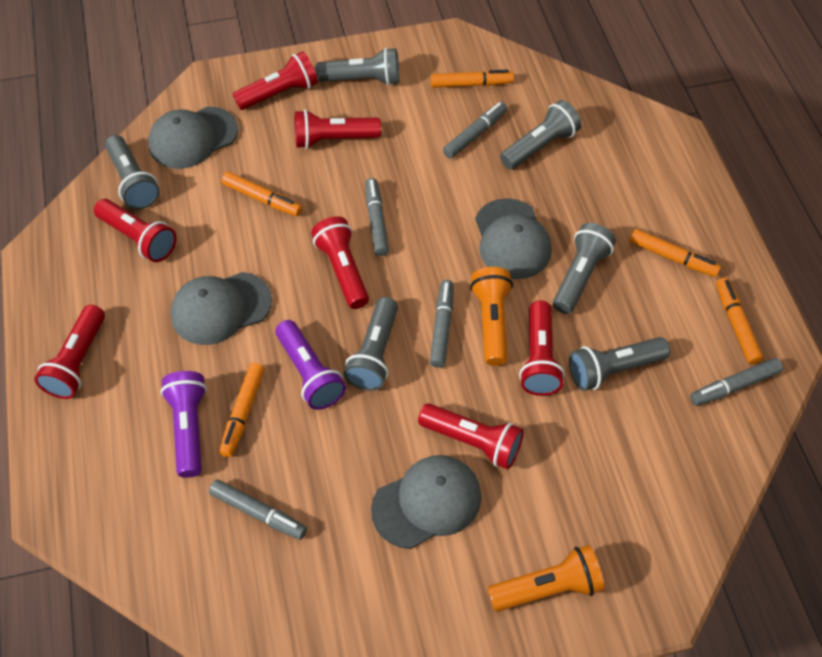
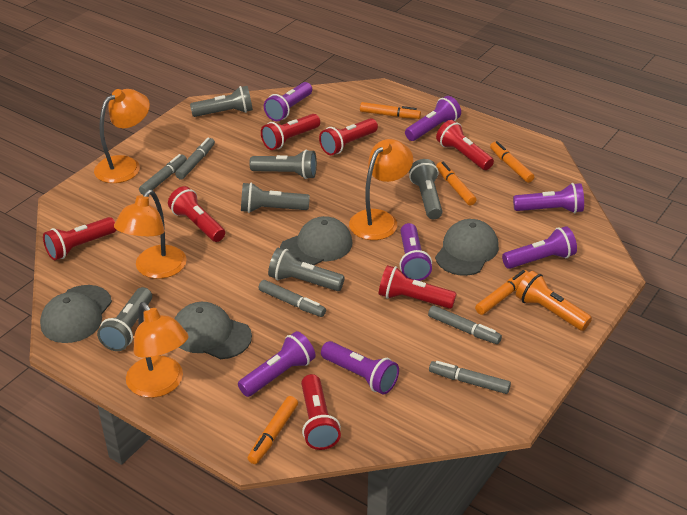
orange flashlight: [470,267,513,366] [487,545,605,612] = 2 -> [516,271,592,331] = 1
orange lamp: none = 0 -> [94,89,150,183] [114,190,187,279] [126,302,189,398] [349,139,413,240] = 4
purple flashlight: [160,371,207,478] [275,320,346,410] = 2 -> [238,331,316,397] [264,82,312,121] [321,341,399,394] [399,223,432,281] [405,96,461,141] [502,226,577,269] [513,183,584,213] = 7

